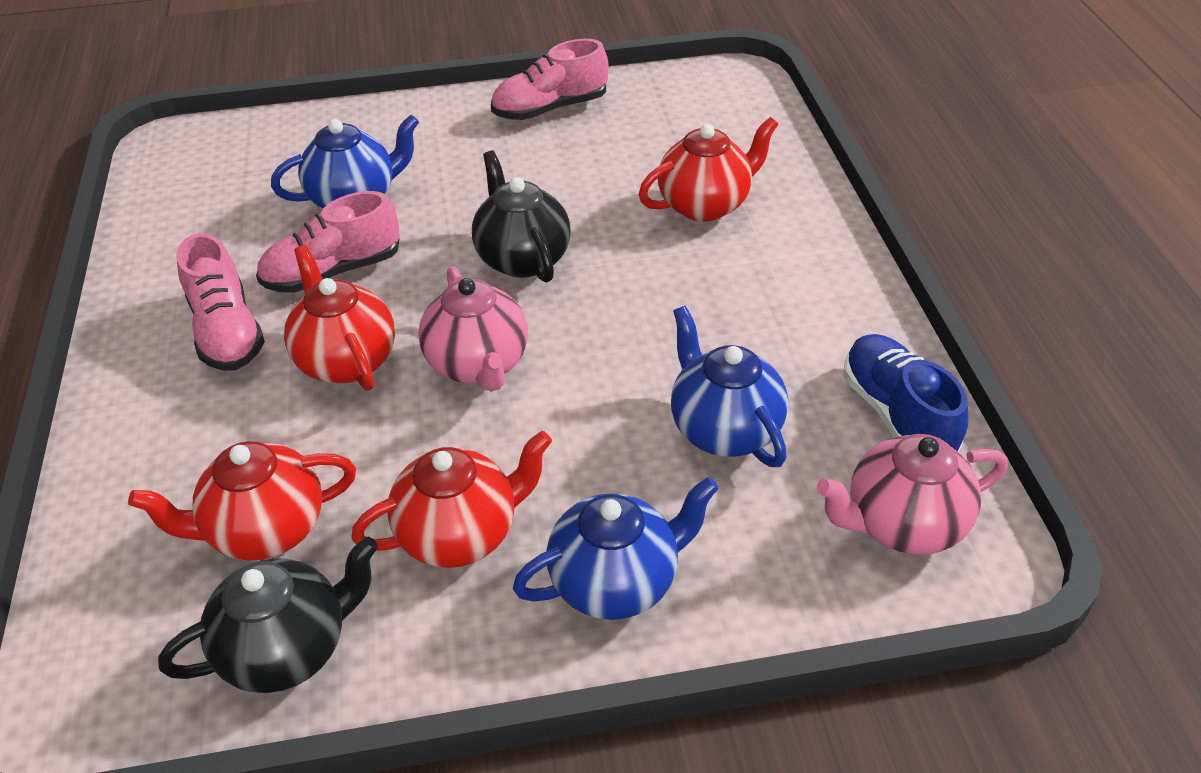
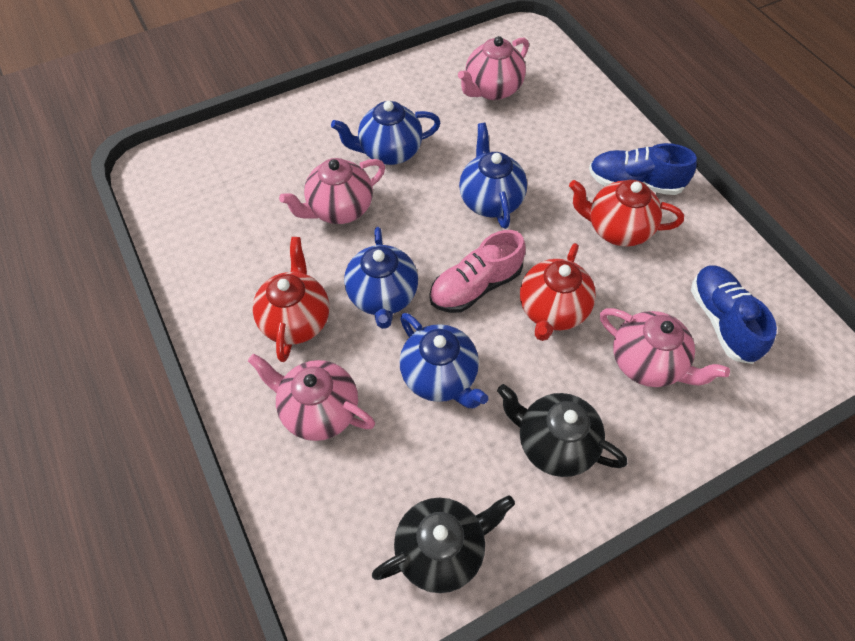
blue shoe: [843,334,968,452] = 1 -> [589,143,697,195] [691,265,777,364] = 2
blue teapot: [271,115,419,208] [513,477,719,620] [671,306,788,467] = 3 -> [331,101,440,165] [344,227,418,329] [399,313,488,408] [459,123,527,229] = 4
pink shoe: [176,233,265,370] [256,191,400,293] [491,39,609,120] = 3 -> [429,230,525,313] = 1
pink teapot: [418,266,528,392] [817,434,1008,555] = 2 -> [248,354,375,441] [279,158,385,224] [458,36,529,100] [600,308,730,387] = 4
red teapot: [128,441,356,560] [284,245,395,391] [351,431,552,568] [639,117,779,222] = 4 -> [253,237,329,362] [520,243,596,341] [569,180,684,247] = 3

